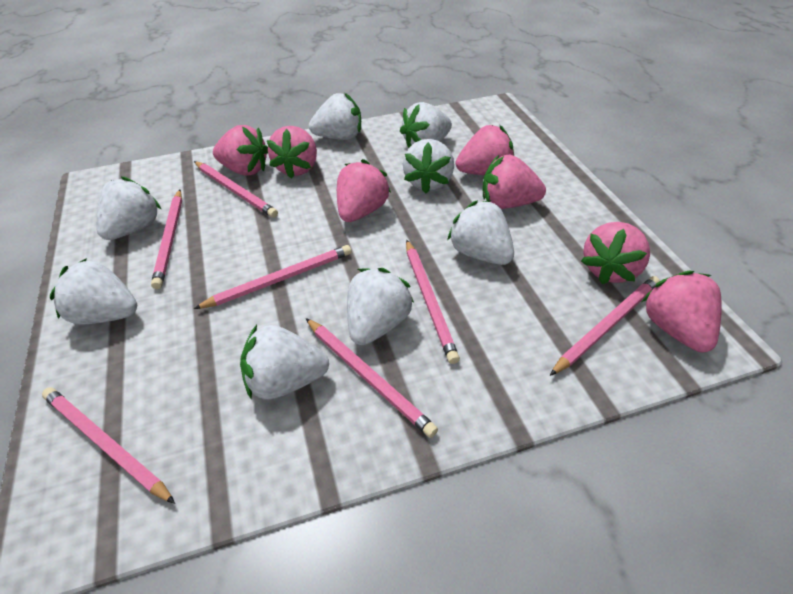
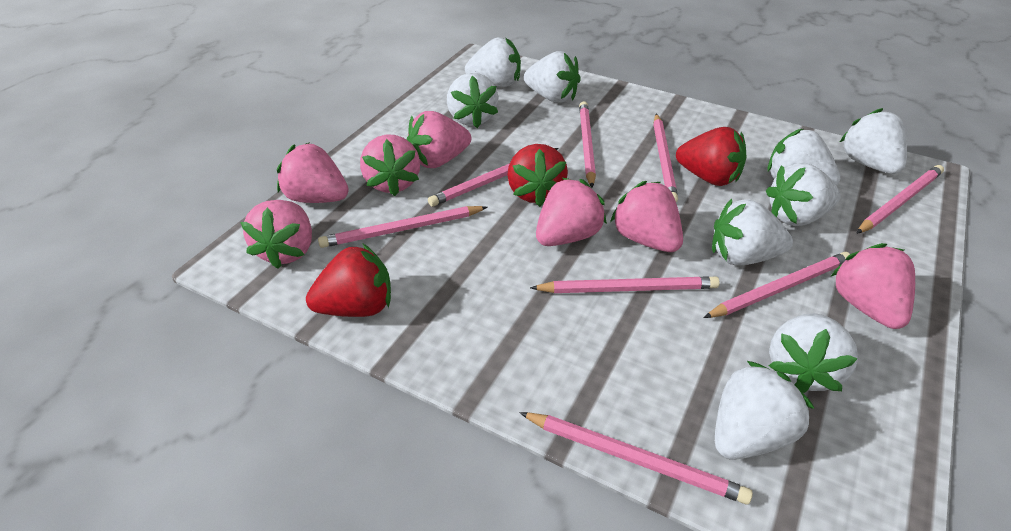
pink pencil: [42,387,175,504] [151,190,182,289] [194,161,278,218] [194,245,351,309] [306,318,438,438] [406,240,460,364] [550,276,660,376] = 7 -> [318,206,488,248] [428,148,559,207] [519,412,753,504] [530,276,720,293] [579,101,596,187] [653,114,678,202] [704,252,850,318] [856,165,944,234] = 8
red strawberry: none = 0 -> [306,243,391,317] [507,144,568,207] [676,127,746,186] = 3
white strawberry: [50,258,137,325] [96,176,162,240] [240,325,329,400] [309,93,361,140] [347,268,414,345] [400,102,452,148] [403,139,454,194] [447,200,514,265] = 8 -> [447,73,499,128] [465,37,521,87] [524,51,581,103] [712,199,793,265] [715,361,814,460] [766,163,841,226] [768,129,840,186] [769,313,858,393] [840,108,907,174] = 9

